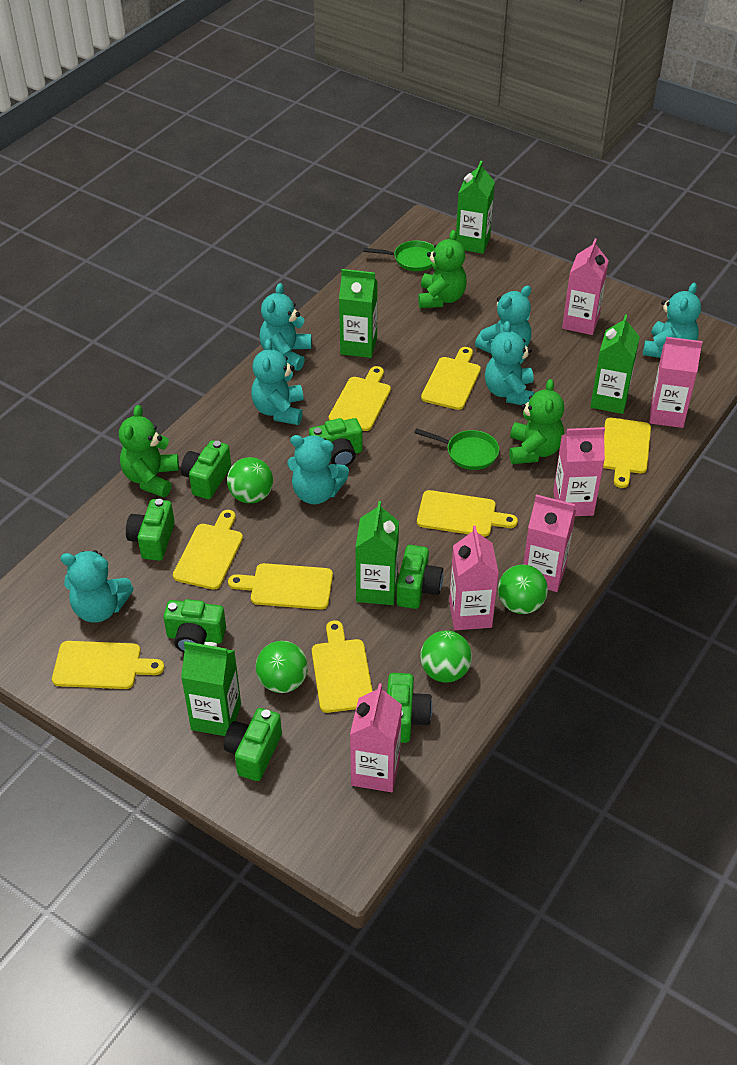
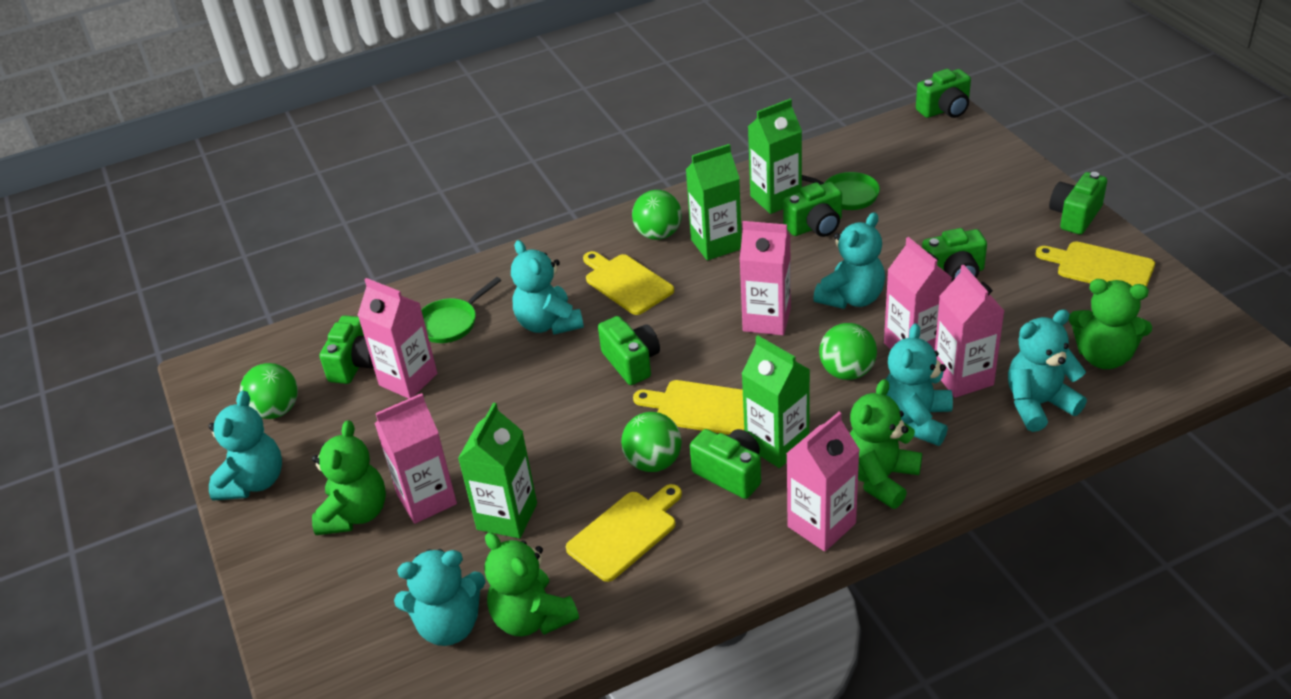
green carton: [181,641,241,736] [339,269,377,358] [355,501,399,605] [456,161,495,254] [590,314,640,414] = 5 -> [458,403,537,538] [686,144,742,260] [741,335,810,468] [748,99,802,214] = 4
green teddy bear: [119,405,179,497] [418,230,467,308] [509,379,564,464] = 3 -> [312,420,386,535] [485,532,579,636] [850,379,922,509] [1069,279,1152,369] = 4
turquoise teddy bear: [60,550,134,622] [251,339,304,425] [259,283,311,371] [287,435,349,504] [475,285,531,353] [485,321,534,405] [643,283,701,358] = 7 -> [208,390,282,501] [394,549,485,646] [511,240,584,335] [813,212,885,309] [886,323,953,446] [1008,309,1087,432] = 6
yellow cutting board: [52,641,164,689] [173,510,243,590] [228,563,333,610] [312,620,372,713] [329,366,391,431] [417,490,518,537] [421,347,481,410] [603,418,651,488] = 8 -> [566,484,682,582] [583,251,674,315] [633,380,744,435] [1035,241,1155,287] = 4

